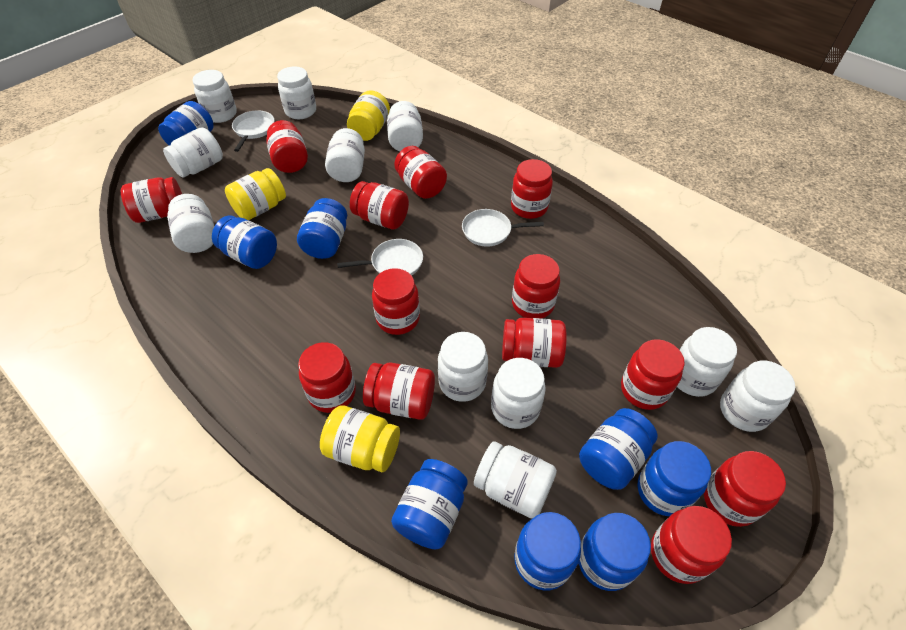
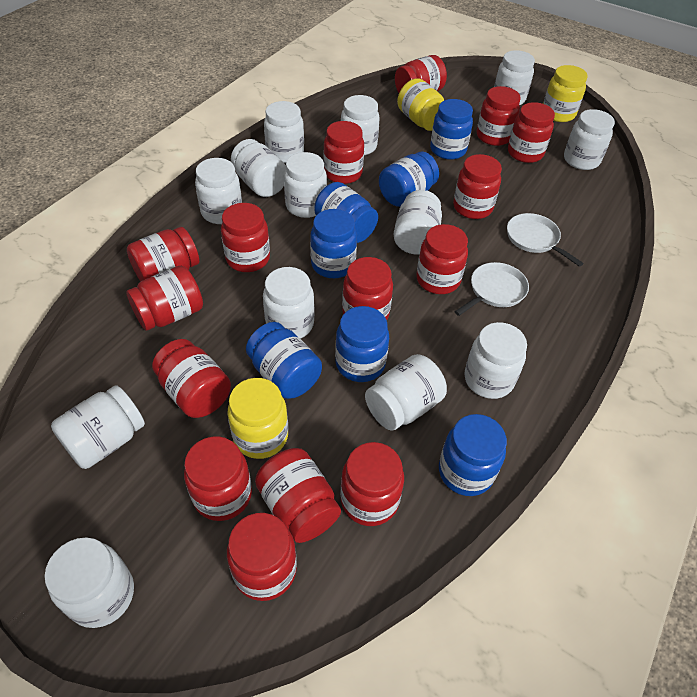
blue jar: [158,101,214,145] [212,215,277,269] [297,198,347,259] [391,459,468,549] [514,512,581,590] [578,513,651,591] [579,408,658,490] [638,441,711,516] = 8 -> [246,322,322,399] [310,209,357,278] [314,182,378,243] [335,306,389,382] [379,151,439,207] [430,99,473,160] [439,414,507,496] = 7
red jar: [121,177,182,223] [266,120,308,173] [298,342,356,413] [350,181,409,229] [363,363,435,420] [372,268,420,335] [394,146,447,199] [502,318,567,368] [511,159,553,219] [512,254,560,319] [621,339,685,410] [651,506,732,584] [704,451,786,527] = 13 -> [126,266,203,331] [127,227,199,281] [152,339,231,418] [184,436,252,521] [221,203,270,272] [227,513,297,601] [255,448,341,543] [323,121,364,184] [341,442,404,526] [342,257,393,320] [395,55,447,93] [416,224,468,294] [453,154,502,219] [477,86,521,146] [508,102,555,163] = 15
white jar: [163,127,223,177] [167,194,214,253] [193,70,237,123] [277,67,316,119] [325,128,365,182] [387,101,423,151] [438,332,488,402] [474,441,557,519] [491,358,546,429] [677,327,737,397] [720,360,795,432] = 11 -> [45,538,134,628] [51,385,145,469] [195,158,242,224] [231,139,286,197] [263,267,314,339] [264,101,304,163] [284,152,327,218] [341,95,380,155] [365,354,447,431] [393,190,442,254] [464,322,527,399] [494,50,535,105] [564,109,615,170] = 13
white pan: [232,110,275,152] [337,239,423,275] [462,209,544,247] = 3 -> [454,262,529,316] [507,213,584,267] = 2

